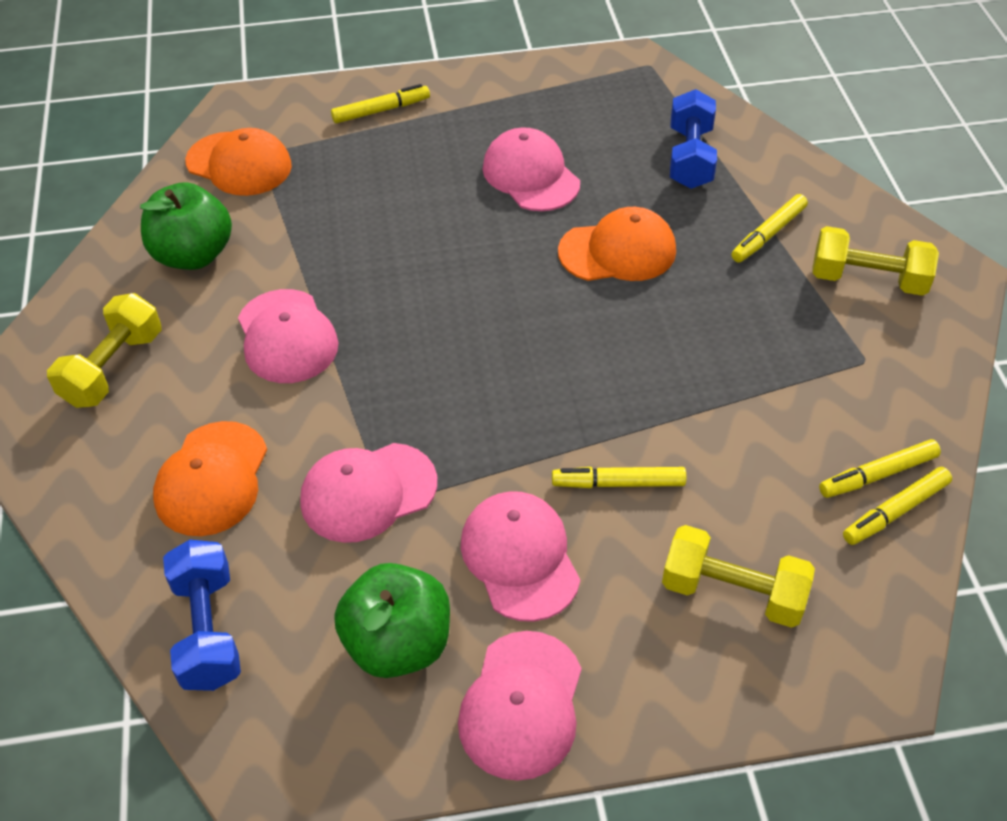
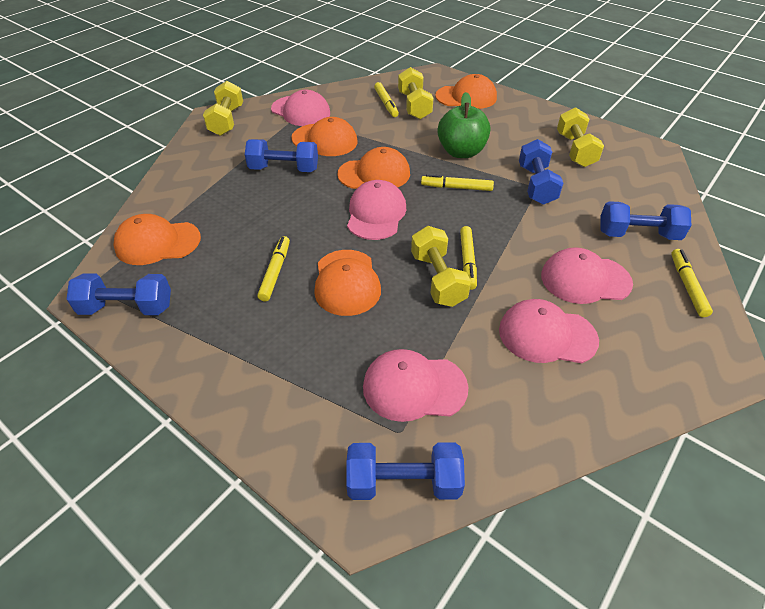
blue dumbbell: [163,540,241,691] [670,89,717,189] = 2 -> [66,273,171,315] [245,139,318,172] [346,442,465,500] [519,139,563,205] [600,201,691,240] = 5
green apple: [140,182,232,270] [334,563,450,678] = 2 -> [438,92,490,158] = 1
orange cap: [153,421,267,536] [185,128,292,196] [558,207,676,281] = 3 -> [113,214,201,265] [291,117,358,156] [314,250,381,316] [337,147,410,189] [435,74,497,109] = 5
yellow dumbbell: [47,293,161,408] [662,525,815,628] [812,226,939,296] = 3 -> [203,81,243,136] [398,67,434,119] [411,226,471,307] [557,107,604,167] = 4

